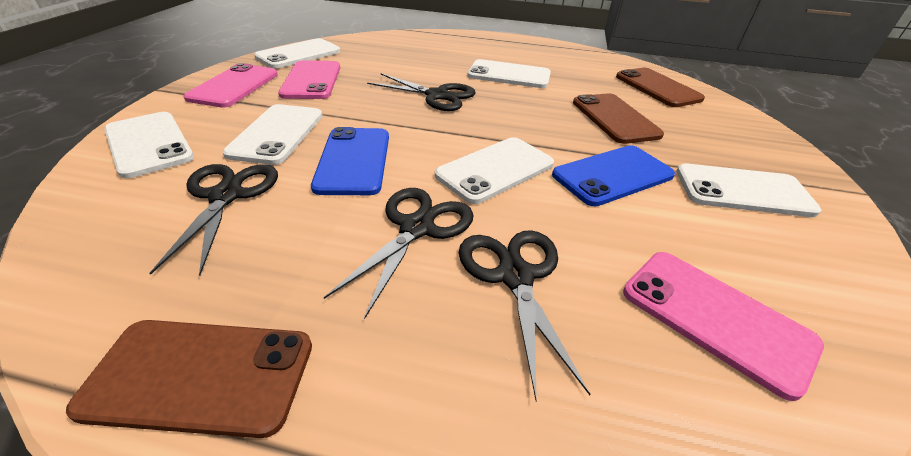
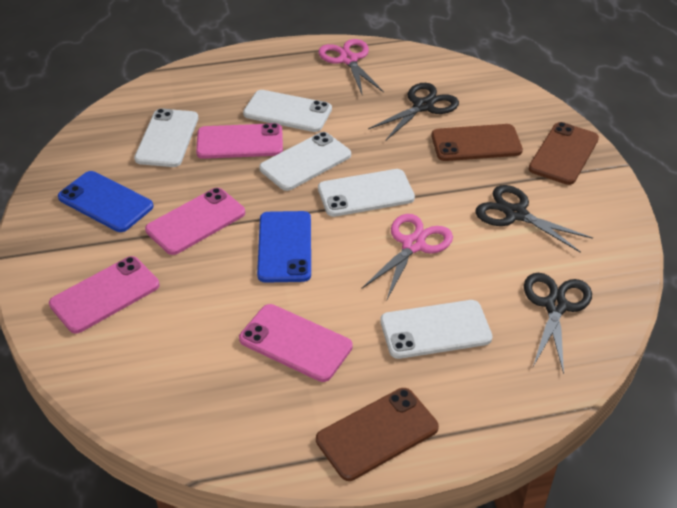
black scissors: [149,164,278,276] [324,188,474,319] [367,73,475,111] [459,230,591,401] = 4 -> [368,83,459,140] [475,185,593,253] [524,273,592,374] = 3
pink phone: [183,63,278,108] [278,60,340,99] [623,252,824,401] = 3 -> [49,256,159,333] [145,188,245,255] [196,123,283,159] [239,304,353,382] = 4
pink scissors: none = 0 -> [318,39,384,96] [362,214,453,299] = 2
white phone: [104,112,194,178] [223,104,323,165] [254,38,340,68] [435,137,554,204] [467,59,551,88] [676,164,821,217] = 6 -> [134,108,198,167] [243,90,332,132] [259,132,351,191] [318,169,415,217] [380,300,493,359] = 5

